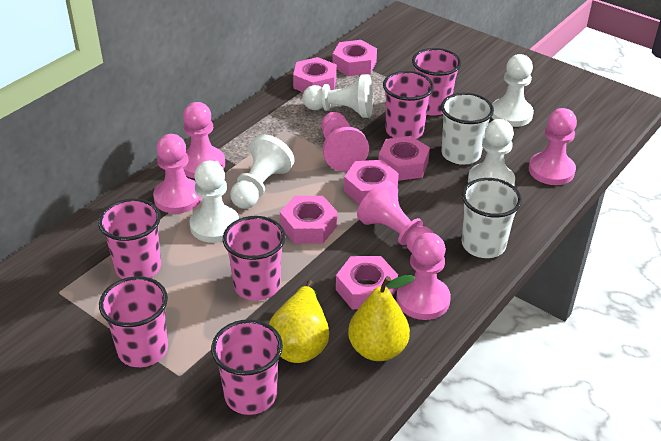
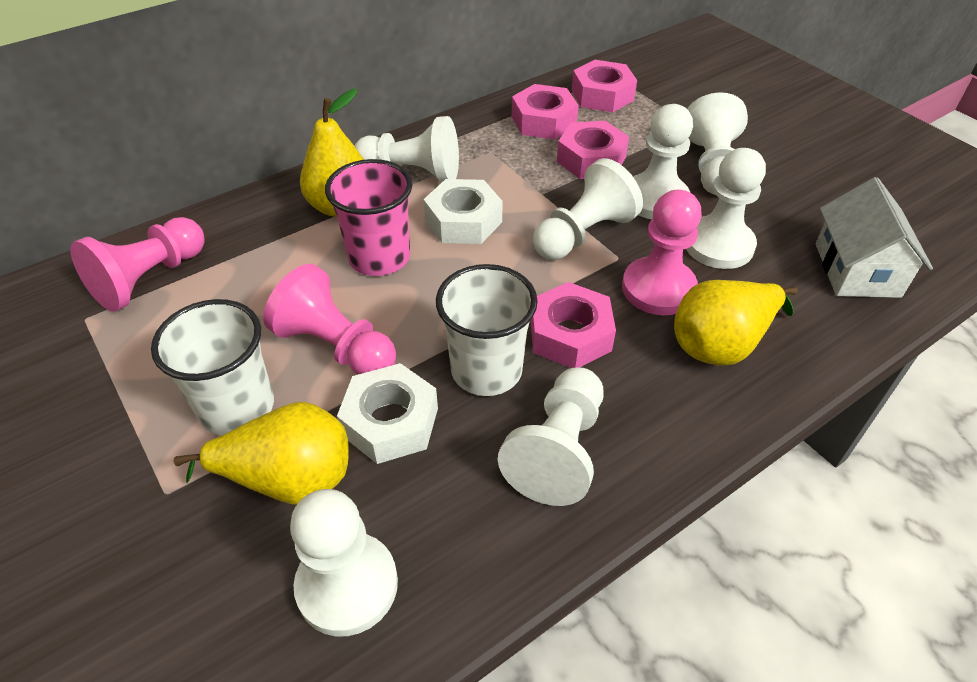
pink cup: [98,199,161,279] [99,276,168,367] [211,319,283,415] [223,216,286,301] [383,71,434,139] [412,48,461,115] = 6 -> [325,159,412,276] = 1
pink nut: [280,196,338,243] [293,57,337,93] [333,40,377,76] [336,256,398,309] [344,160,399,205] [378,136,430,181] = 6 -> [512,84,579,139] [530,282,616,368] [557,121,629,179] [572,60,637,112] = 4
pink pawn: [153,134,202,214] [183,102,225,179] [321,112,369,171] [357,181,433,253] [396,233,451,320] [529,108,577,185] = 6 -> [70,217,205,312] [263,264,396,375] [622,190,702,315] = 3
white house: none = 0 -> [816,177,933,298] = 1
white nut: none = 0 -> [337,363,438,464] [424,179,503,244] = 2
white pawn: [190,161,239,243] [230,134,295,209] [302,74,373,118] [468,119,515,186] [492,54,534,127] = 5 -> [290,489,398,636] [354,116,459,183] [498,367,604,506] [533,158,643,260] [633,104,693,219] [686,148,766,269] [687,92,748,195] = 7
yellow pear: [269,280,329,363] [348,275,415,361] = 2 -> [174,402,349,504] [300,89,364,217] [674,280,798,366] = 3

